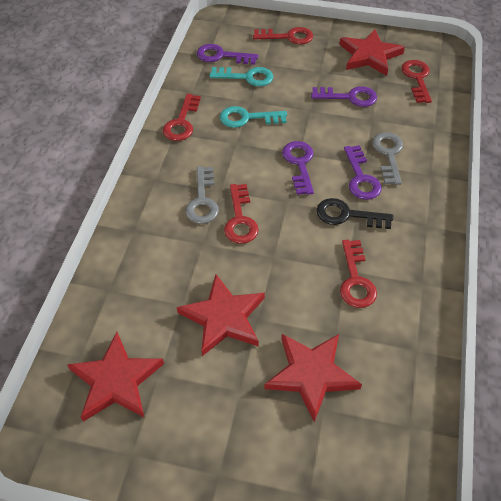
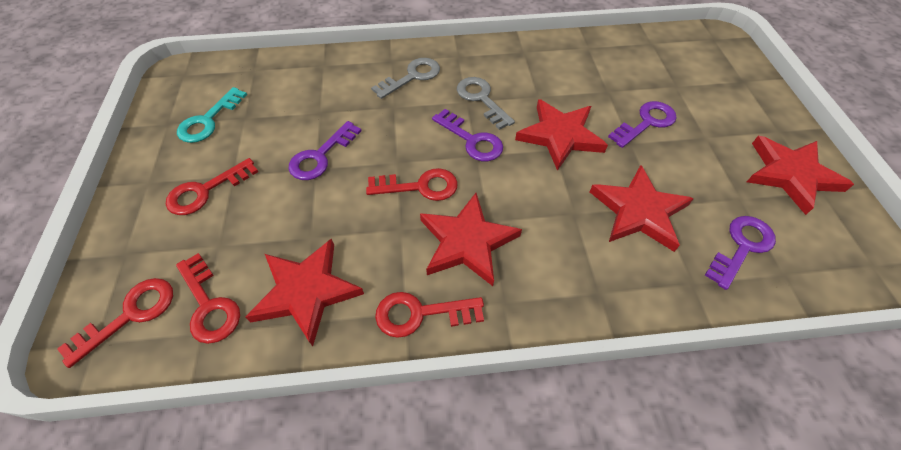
black key: [317,198,393,229] = 1 -> none = 0
red star: [67,332,164,422] [177,274,265,356] [264,334,362,422] [339,29,405,76] = 4 -> [246,238,364,346] [420,193,522,286] [515,99,608,171] [590,165,694,252] [747,136,854,215] = 5
turquoise key: [209,67,273,86] [220,106,287,128] = 2 -> [177,87,247,143] = 1

